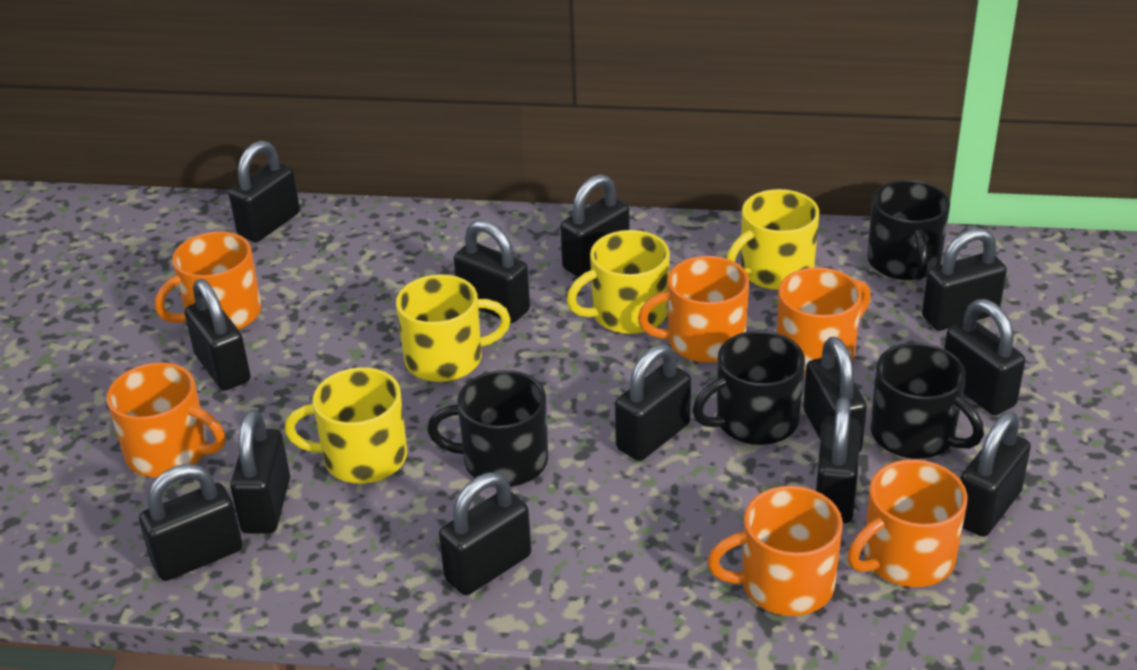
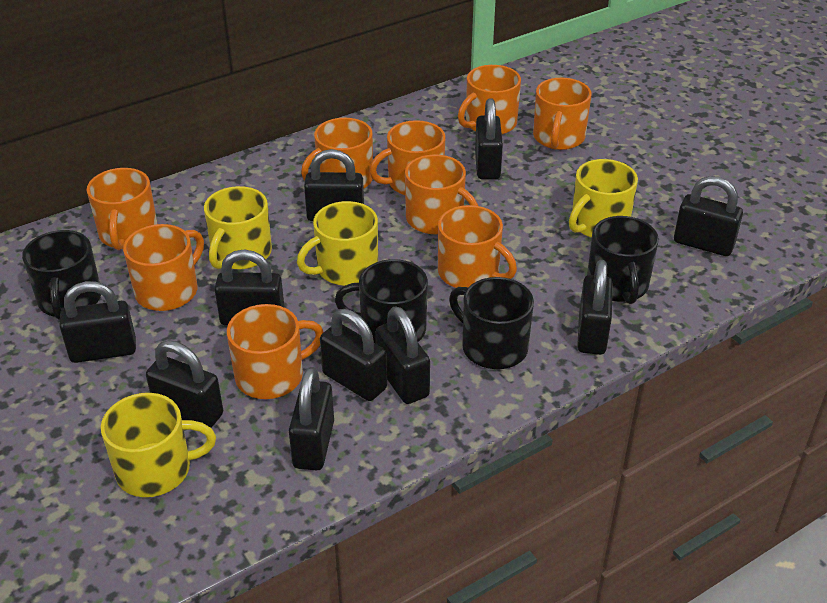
black padlock: [139,464,242,581] [184,279,251,391] [229,141,300,242] [230,409,290,534] [439,472,531,595] [454,220,530,323] [560,174,630,277] [615,344,691,461] [803,337,867,452] [816,397,860,523] [922,228,1007,331] [944,299,1025,415] [960,412,1031,537] = 13 -> [59,281,136,363] [146,340,223,428] [214,249,285,326] [289,367,334,471] [304,149,364,221] [320,309,387,401] [376,306,430,404] [475,98,503,179] [577,260,613,355] [674,176,743,256] = 10
orange mug: [106,362,225,477] [155,232,261,330] [638,256,749,363] [707,486,843,616] [777,267,871,374] [847,459,968,587] = 6 -> [87,168,157,250] [123,224,204,311] [227,304,324,399] [301,118,373,188] [369,120,445,195] [405,154,478,234] [438,205,517,288] [458,65,521,134] [533,78,591,150] = 9

